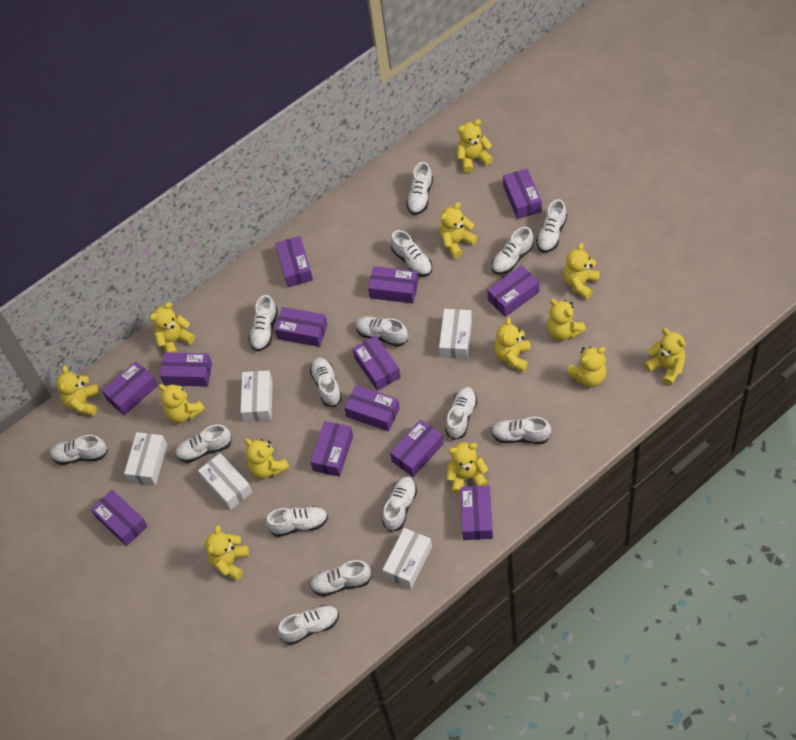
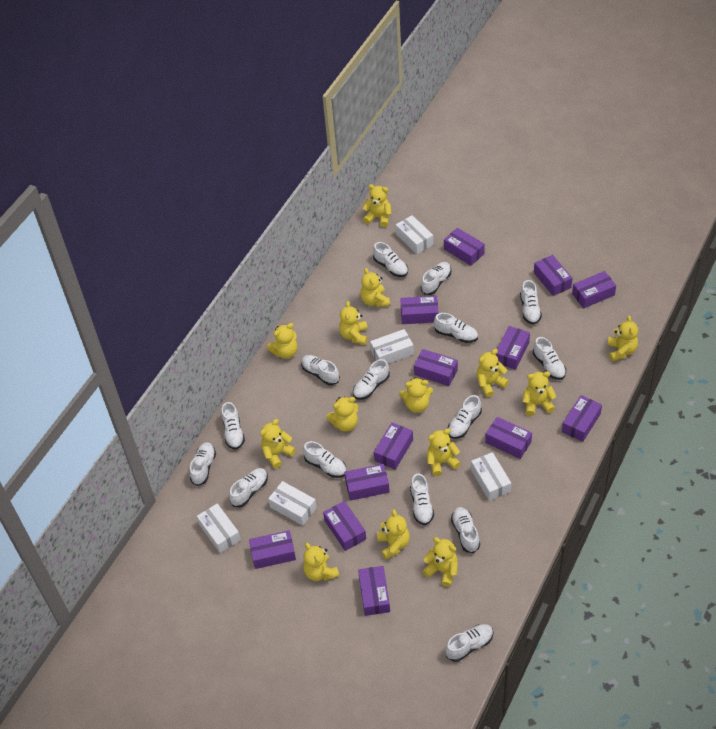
yellow teddy bear: [56,366,99,416] [149,302,195,353] [158,384,205,423] [205,525,249,580] [244,438,289,479] [440,202,478,258] [446,442,488,494] [457,119,493,173] [494,317,531,372] [547,299,586,340] [563,243,600,300] [566,347,606,387] [644,328,686,385] = 13 -> [260,419,296,468] [267,323,298,359] [303,542,339,581] [326,397,359,432] [339,301,368,345] [360,268,390,307] [363,184,392,227] [377,509,410,560] [399,377,433,413] [422,537,458,587] [427,429,461,476] [476,349,509,397] [522,371,557,416] [607,315,638,362] = 14

